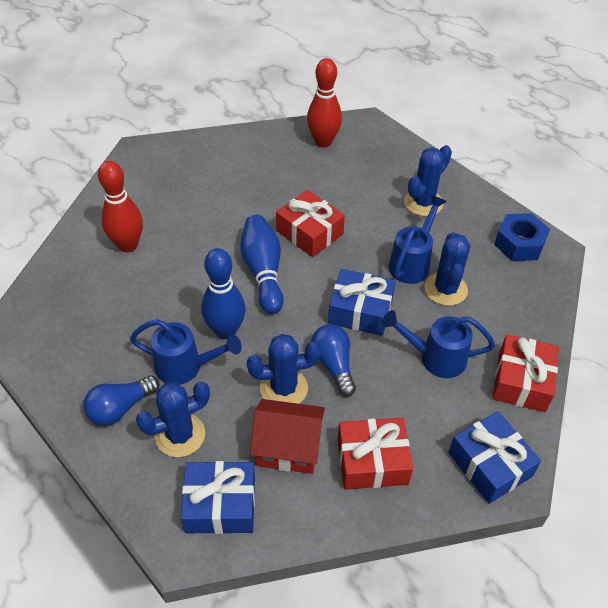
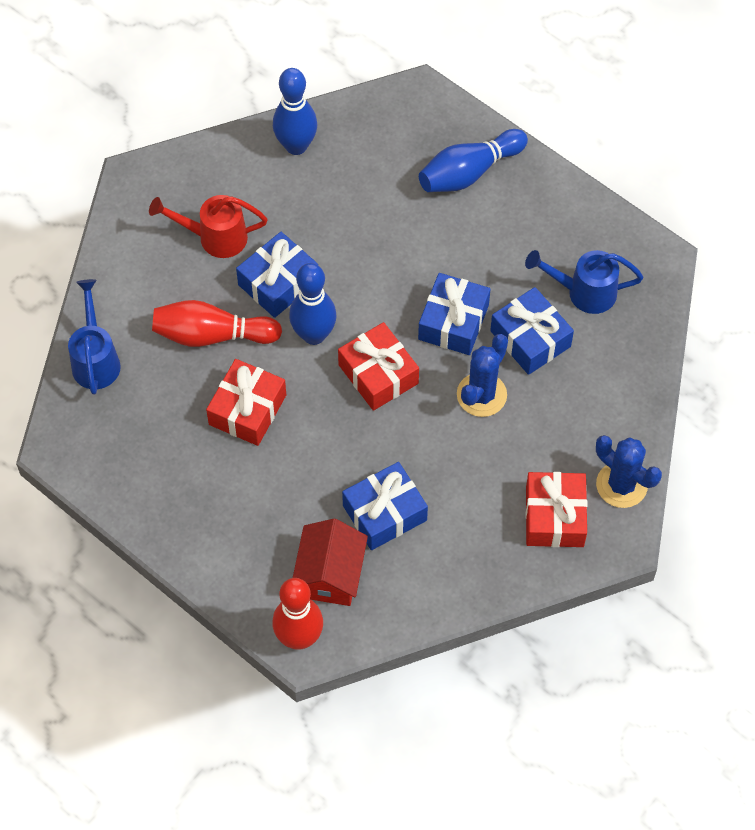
blue bowling pin: [201,248,245,339] [240,215,283,314] = 2 -> [273,68,317,155] [289,263,337,345] [419,129,528,192] = 3
blue cactus: [136,382,210,457] [247,334,321,404] [404,145,452,216] [425,232,470,306] = 4 -> [457,334,508,417] [596,435,662,508] = 2
blue gift: [181,461,255,534] [328,269,396,336] [448,411,541,504] = 3 -> [236,232,318,318] [342,462,428,550] [418,273,491,355] [490,287,574,375] = 4
blue light bulb: [83,376,160,426] [311,324,356,397] = 2 -> none = 0
blue nut: [494,213,550,261] = 1 -> none = 0
blue watering can: [130,319,242,385] [382,310,495,378] [389,195,447,284] = 3 -> [68,279,121,395] [525,250,643,314] = 2
red watering can: none = 0 -> [149,195,268,258] = 1

